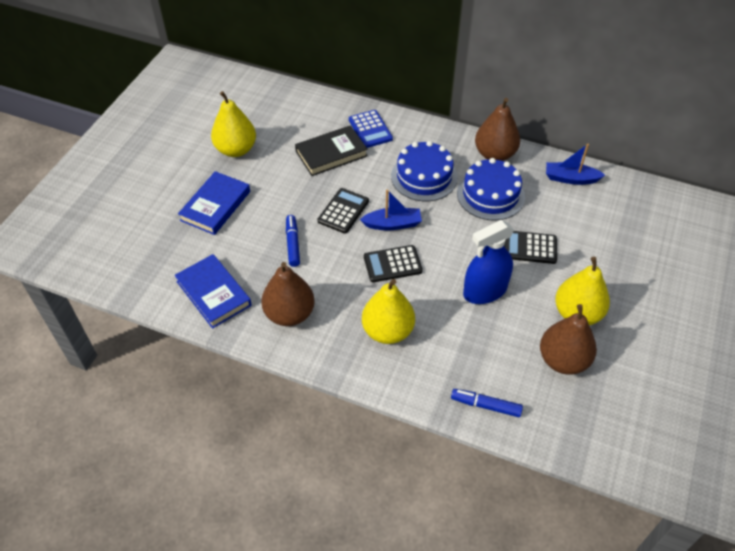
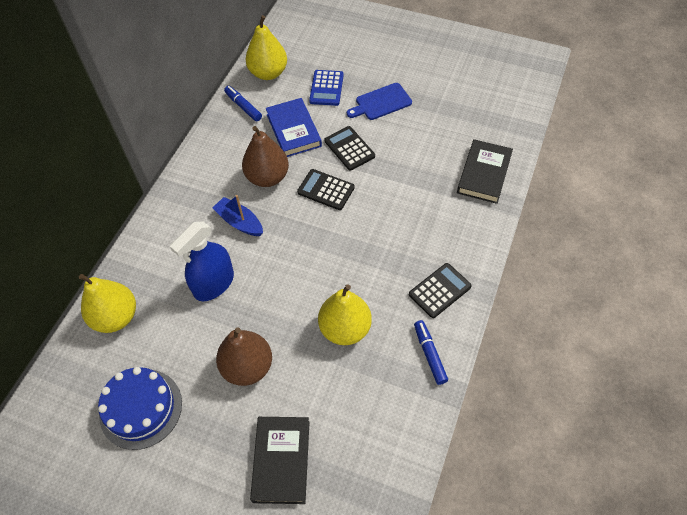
black book: [295,125,368,176] = 1 -> [250,417,310,504] [457,139,513,204] = 2
blue boat: [360,189,422,230] [546,144,605,185] = 2 -> [212,195,263,236] = 1
blue book: [174,254,252,329] [178,171,250,235] = 2 -> [266,98,322,157] = 1
blue cake: [391,141,458,201] [457,158,525,221] = 2 -> [98,367,182,450] = 1
blue cutting board: none = 0 -> [347,83,412,120] = 1
brown pear: [261,262,315,326] [475,98,520,161] [540,304,597,375] = 3 -> [216,328,272,386] [242,126,289,187] = 2

